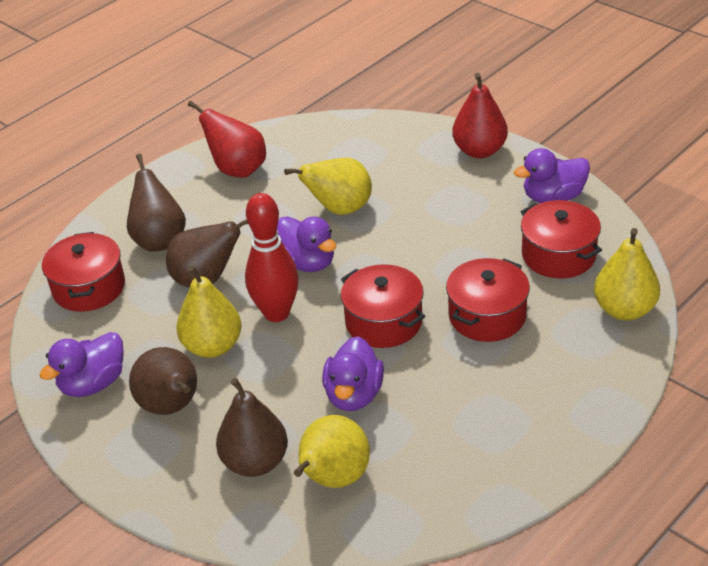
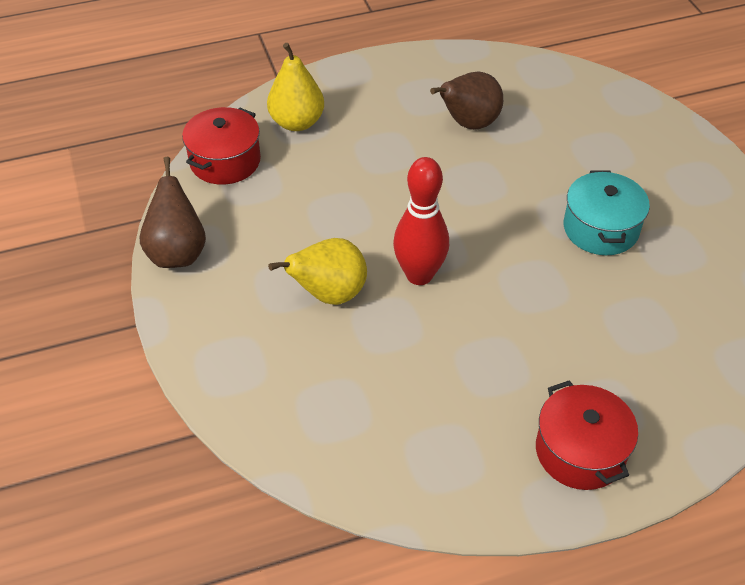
brown pear: [127,154,186,252] [129,347,197,415] [166,219,248,287] [216,378,288,477] = 4 -> [140,157,206,268] [430,72,503,130] = 2
purple duck: [40,332,124,397] [277,216,336,272] [322,336,384,411] [514,148,590,203] = 4 -> none = 0
red pear: [188,101,266,178] [452,73,508,158] = 2 -> none = 0
red pot: [42,232,125,312] [341,264,425,348] [446,258,530,342] [520,200,602,278] = 4 -> [182,107,261,185] [536,380,638,490] = 2
turquoise pot: none = 0 -> [564,170,650,255] = 1
yellow pear: [176,265,242,358] [284,158,372,215] [294,415,370,488] [594,228,660,320] = 4 -> [267,43,324,131] [268,238,367,305] = 2

